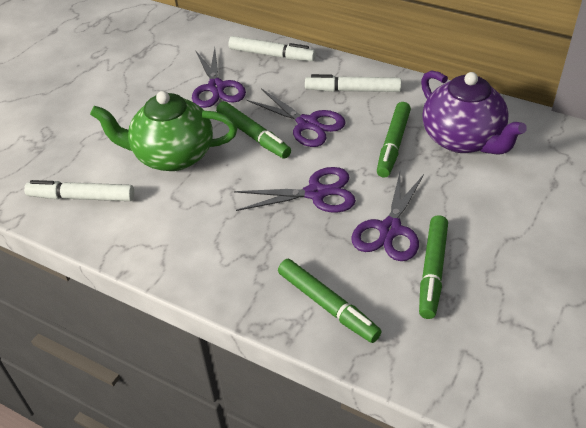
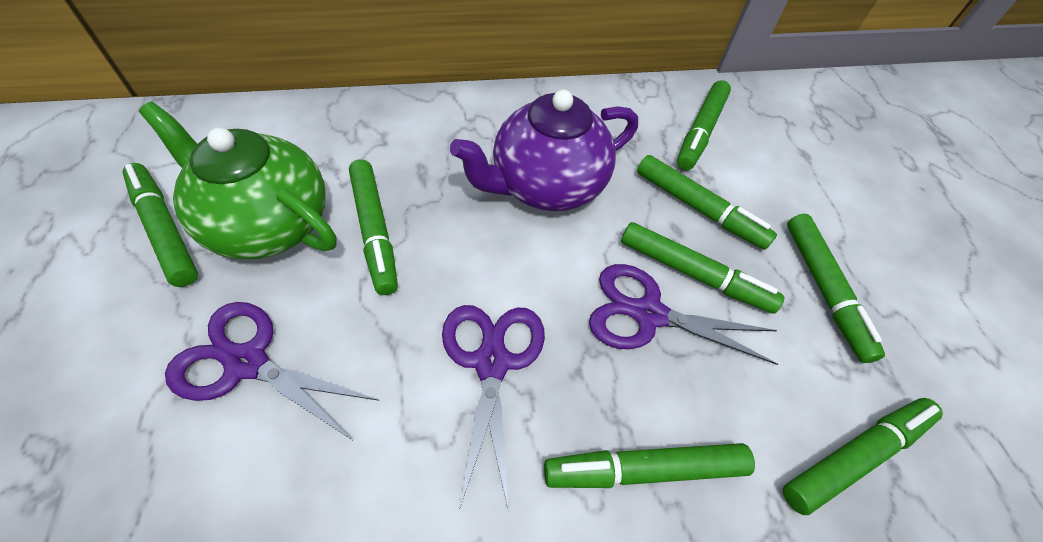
green marker: [216,101,291,159] [278,259,382,343] [377,102,411,178] [419,215,448,319] = 4 -> [123,163,198,287] [349,160,398,295] [544,443,755,488] [621,222,785,314] [637,155,777,250] [677,80,731,170] [783,398,943,515] [787,214,885,363] = 8
purple scissors: [192,48,246,108] [234,167,356,213] [247,89,346,147] [351,172,424,261] = 4 -> [165,302,379,440] [442,305,545,512] [589,264,778,365] = 3
white marker: [24,180,134,201] [228,36,316,61] [305,74,401,92] = 3 -> none = 0

